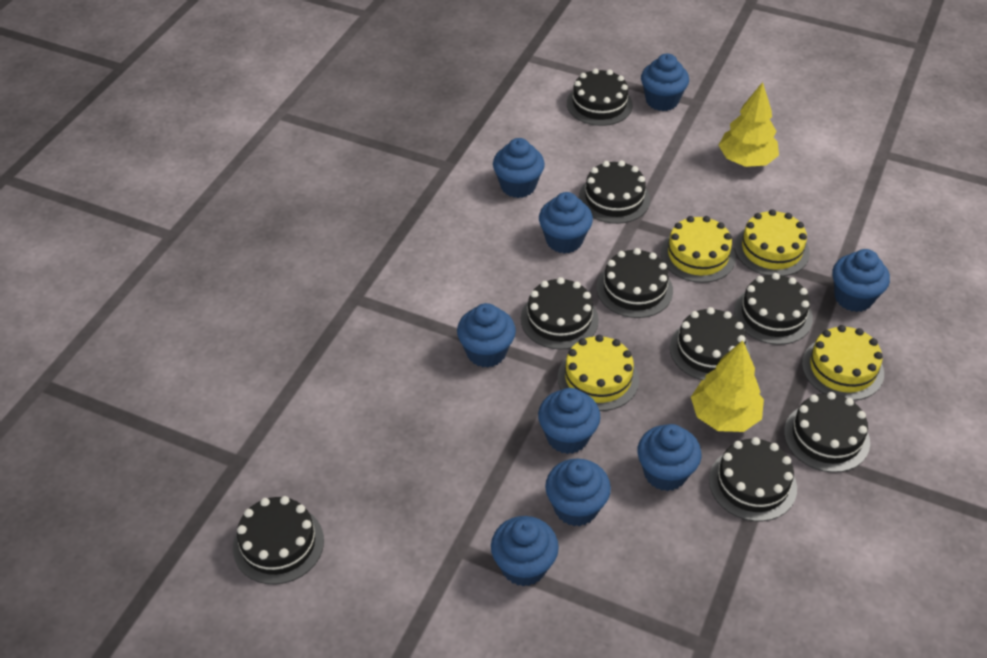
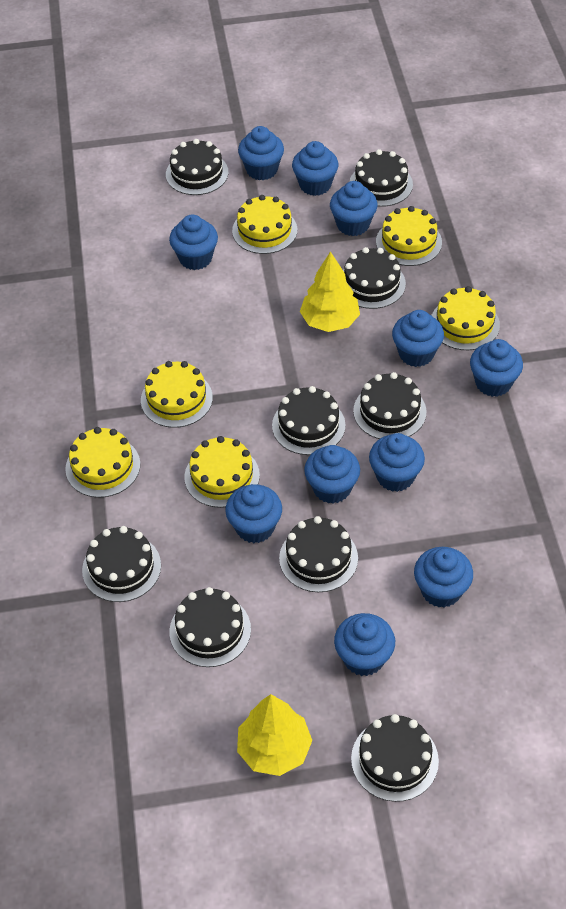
blue cupcake: [457,303,516,368] [491,516,559,587] [493,138,545,198] [538,388,600,454] [539,192,593,254] [545,458,611,526] [637,424,701,491] [641,53,689,111] [832,249,890,312] = 9 -> [169,214,218,270] [225,484,282,543] [238,126,284,180] [292,141,339,196] [304,445,360,504] [330,181,378,236] [334,613,395,676] [369,433,425,492] [392,310,444,367] [414,547,473,608] [470,339,523,397] = 11
yellow cake: [558,335,639,411] [661,216,736,283] [735,209,810,276] [802,325,884,401] = 4 -> [65,427,140,498] [141,361,213,428] [184,436,260,508] [232,195,297,254] [376,206,442,266] [431,286,500,350] = 6

